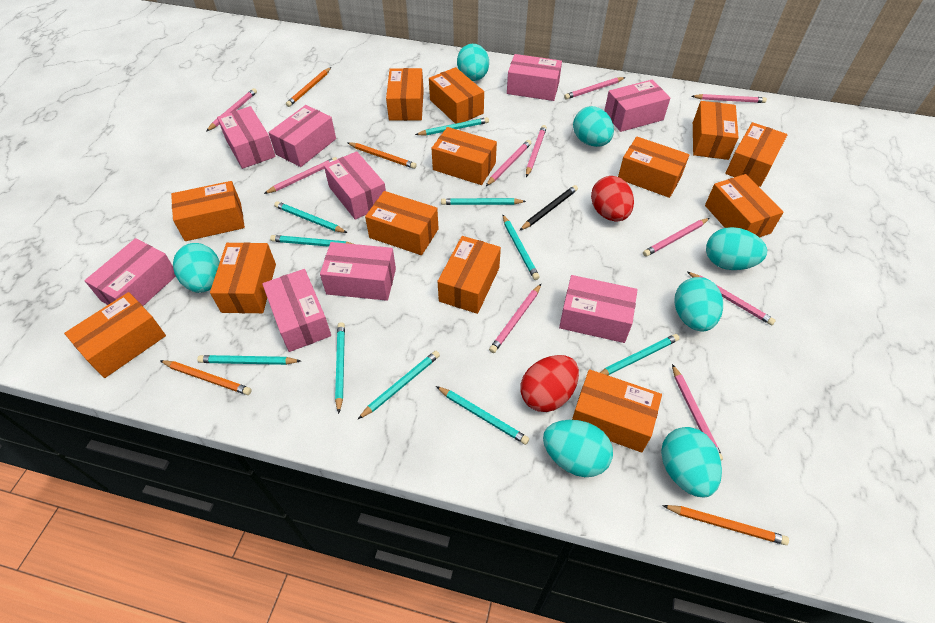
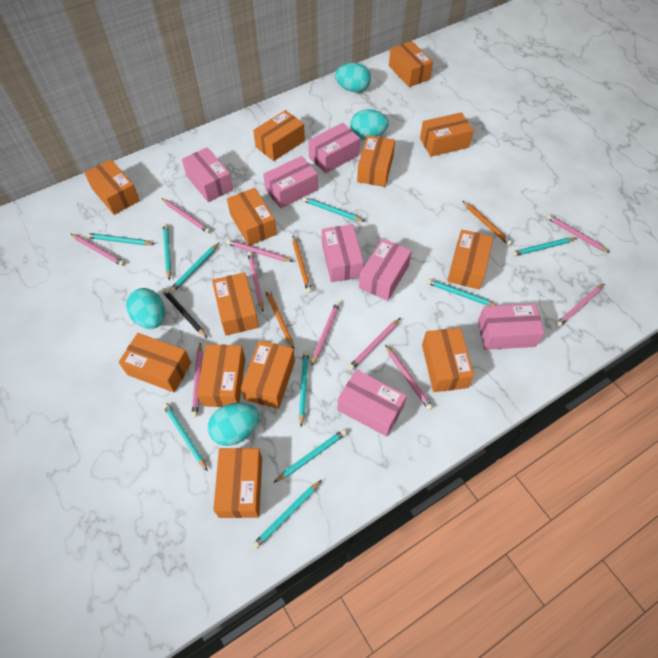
orange pencil: [160,360,252,395] [286,67,331,107] [348,142,417,169] [662,505,789,545] = 4 -> [265,288,294,348] [292,236,312,293] [463,201,512,246] = 3
pink box: [85,238,176,306] [217,106,276,169] [262,269,331,352] [269,105,336,167] [320,242,396,301] [324,151,386,220] [507,54,562,101] [559,275,637,343] [604,80,670,132] = 9 -> [182,147,233,202] [263,156,318,208] [308,123,360,173] [322,224,364,282] [338,369,407,437] [359,238,412,301] [478,304,545,350] = 7
red egg: [521,355,579,412] [591,176,634,222] = 2 -> none = 0
turquoise egg: [173,243,220,293] [457,44,489,81] [543,420,613,477] [573,106,614,147] [661,427,722,498] [674,277,723,332] [706,227,767,270] = 7 -> [126,288,165,329] [208,403,259,446] [335,63,371,92] [350,109,389,140] = 4

